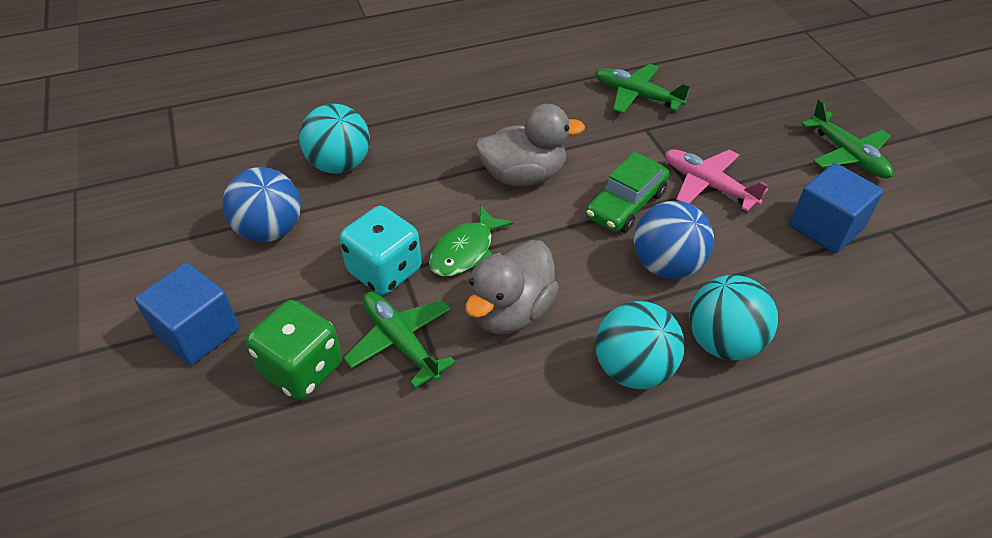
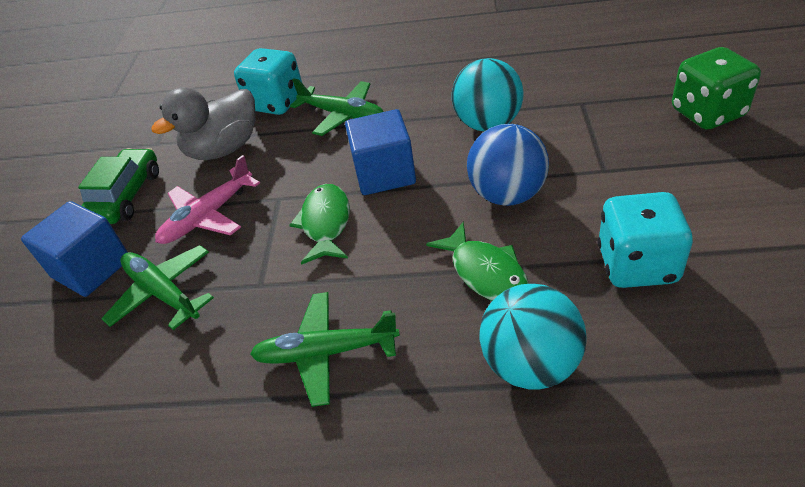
blue ball: [222,167,301,242] [634,201,714,279] = 2 -> [467,124,549,206] = 1
green fish: [429,206,514,277] = 1 -> [290,184,350,265] [426,221,529,301] = 2
grey duck: [465,240,559,334] [475,104,585,186] = 2 -> [151,87,256,160] = 1
turquoise ball: [299,104,370,174] [595,301,684,389] [689,275,778,360] = 3 -> [452,58,524,131] [480,284,586,390] = 2
turquoise dice: [339,206,422,295] = 1 -> [234,48,302,115] [597,192,693,288] = 2

